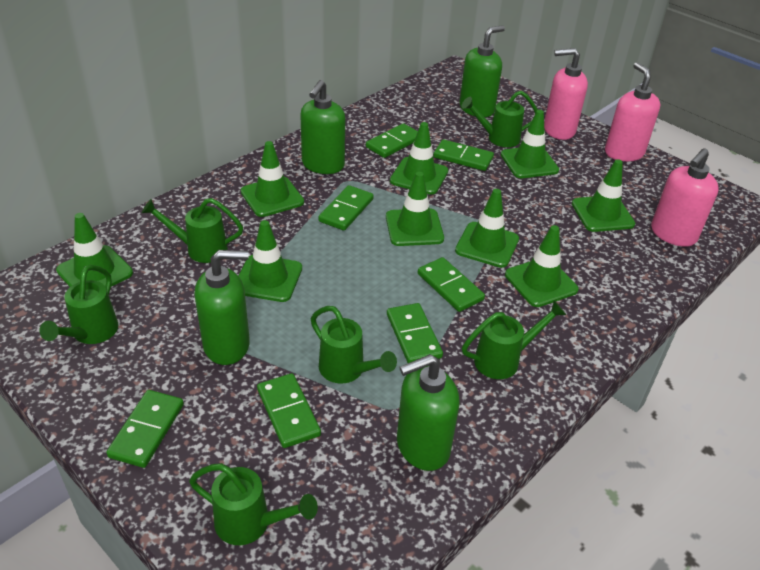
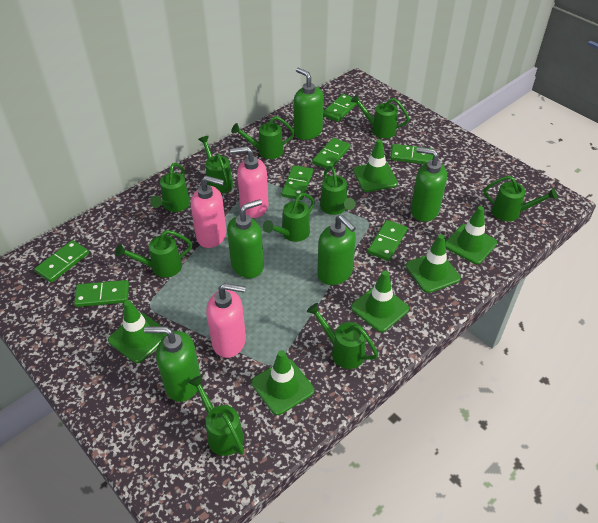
green soap dispenser: [194,250,250,365] [300,80,345,174] [397,354,459,471] [459,25,505,117] = 4 -> [144,326,201,402] [227,199,264,278] [294,68,324,140] [317,215,356,285] [411,147,447,222] = 5
green traffic cone: [56,213,133,287] [239,220,302,302] [241,141,304,217] [386,172,444,246] [390,122,448,195] [455,189,519,268] [501,110,559,178] [505,225,579,307] [572,159,635,232] = 9 -> [108,300,167,363] [252,350,314,415] [351,271,409,332] [353,139,398,192] [406,234,461,293] [445,206,497,264] = 6
green watering can: [39,265,118,344] [142,198,243,263] [189,463,318,545] [311,306,397,383] [461,91,538,147] [462,300,566,379] = 6 -> [115,230,192,278] [150,163,190,212] [188,375,244,456] [198,136,233,194] [231,116,295,159] [263,193,315,242] [307,303,378,369] [320,166,356,215] [351,94,409,138] [484,176,557,222] = 10

